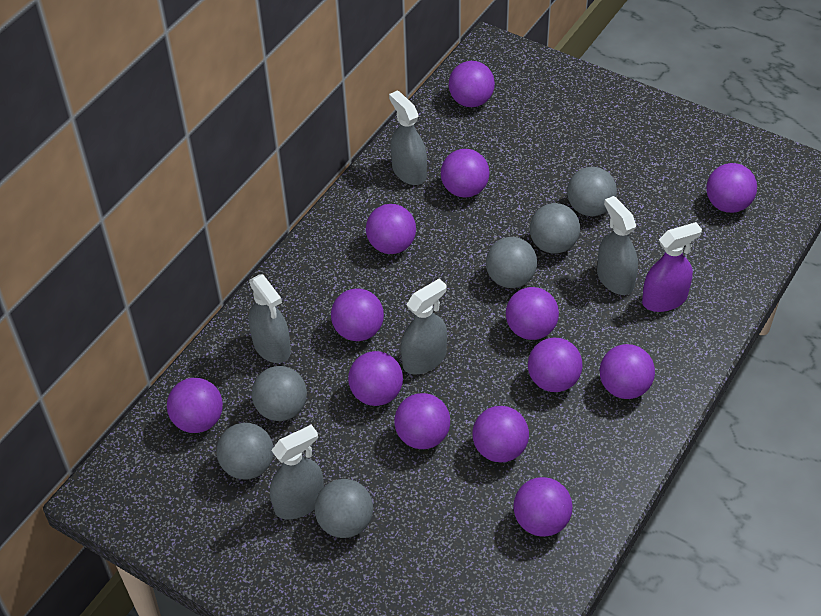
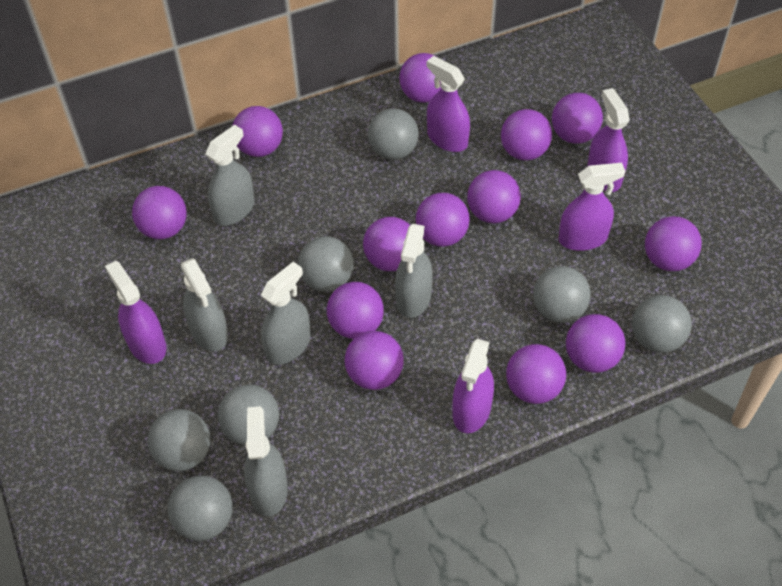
grey ball: [217,423,273,479] [252,366,307,421] [315,479,373,538] [486,237,537,288] [530,203,580,254] [567,167,617,216] = 6 -> [147,409,210,471] [168,476,233,541] [218,384,279,446] [298,236,354,292] [368,108,419,160] [533,266,591,323] [632,295,692,353] = 7
purple spray bottle: [642,222,702,312] = 1 -> [105,261,167,364] [427,56,470,152] [452,339,494,433] [558,163,625,251] [587,88,630,192] = 5

